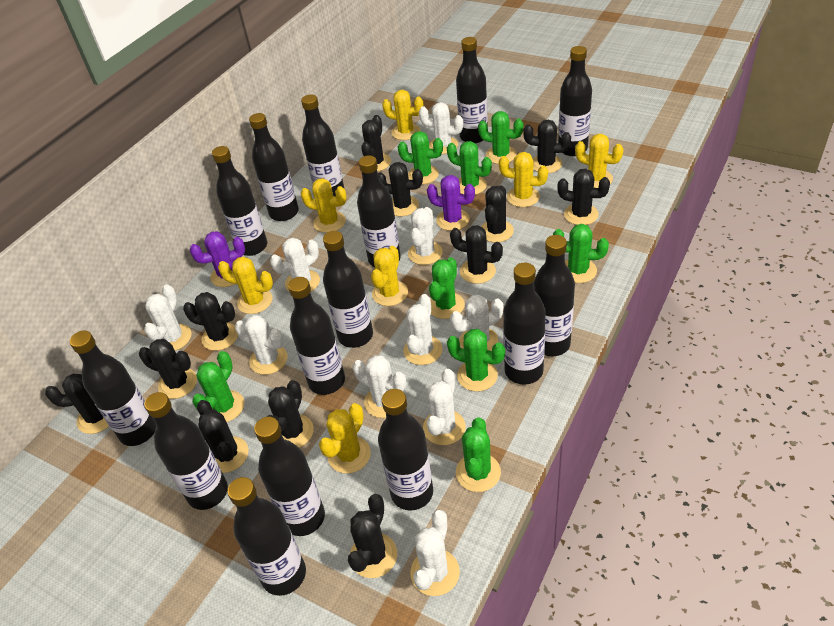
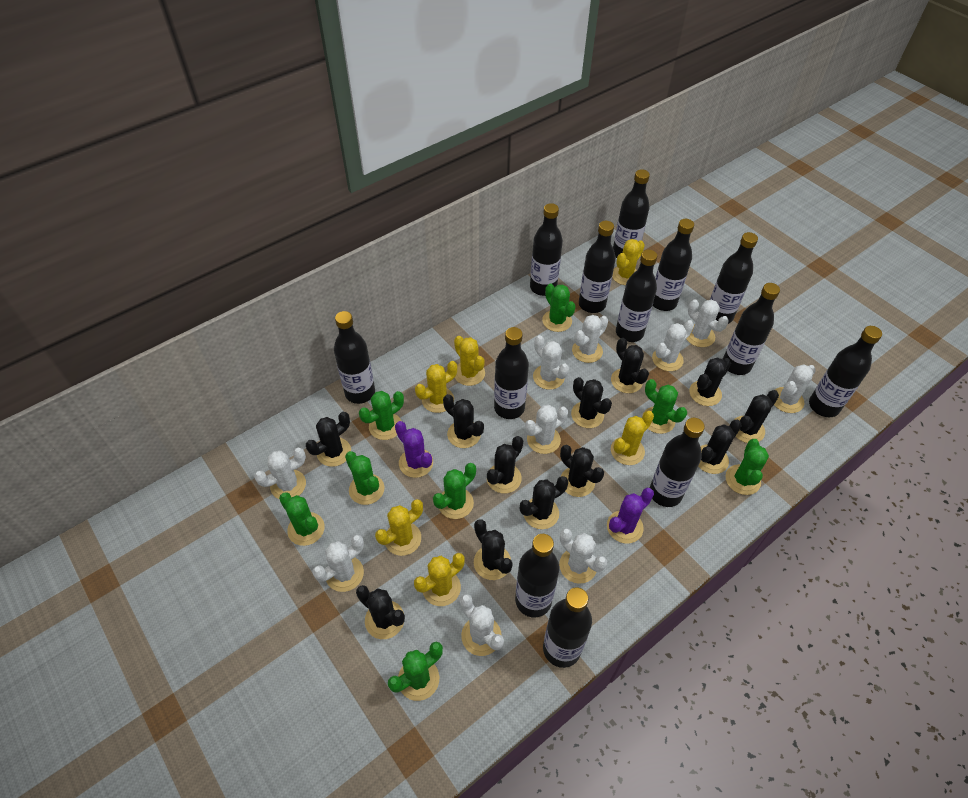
black bottle: [70,331,156,446] [144,392,228,510] [212,146,267,256] [227,477,306,596] [249,113,299,221] [254,417,325,536] [288,277,345,395] [301,95,344,196] [323,231,373,348] [357,155,401,267] [378,389,433,511] [456,37,488,143] [503,263,546,385] [534,235,575,356] [558,46,592,156] = 15 -> [334,311,375,404] [494,327,529,419] [515,534,559,618] [530,203,563,296] [543,587,592,668] [579,221,616,313] [613,169,650,258] [616,250,657,342] [650,418,705,507] [653,219,694,311] [710,232,758,324] [723,283,780,375] [809,326,882,417] = 13
yellow cactus: [218,257,273,314] [300,178,347,233] [319,403,371,473] [371,246,408,306] [382,90,423,140] [499,152,548,207] [575,134,624,188] = 7 -> [375,499,423,556] [414,553,465,606] [415,361,457,413] [454,336,485,386] [611,411,654,465] [612,239,645,285] = 6

